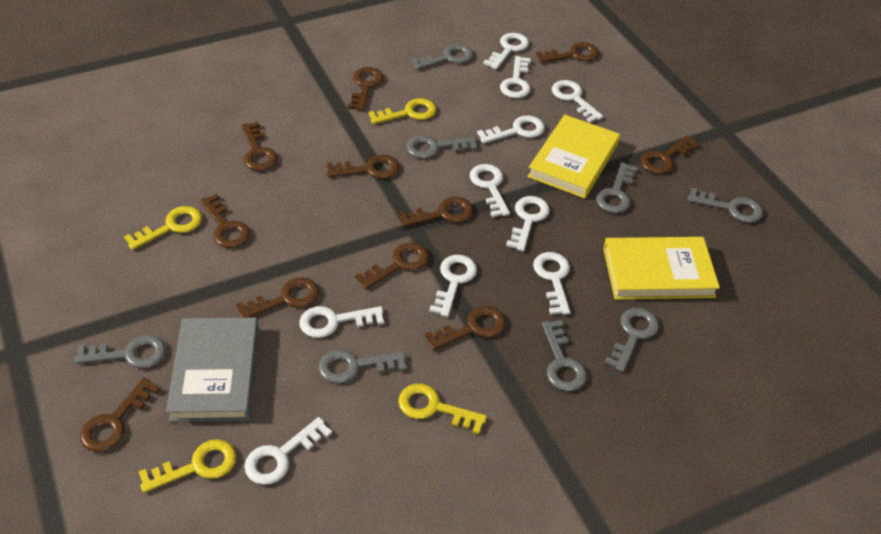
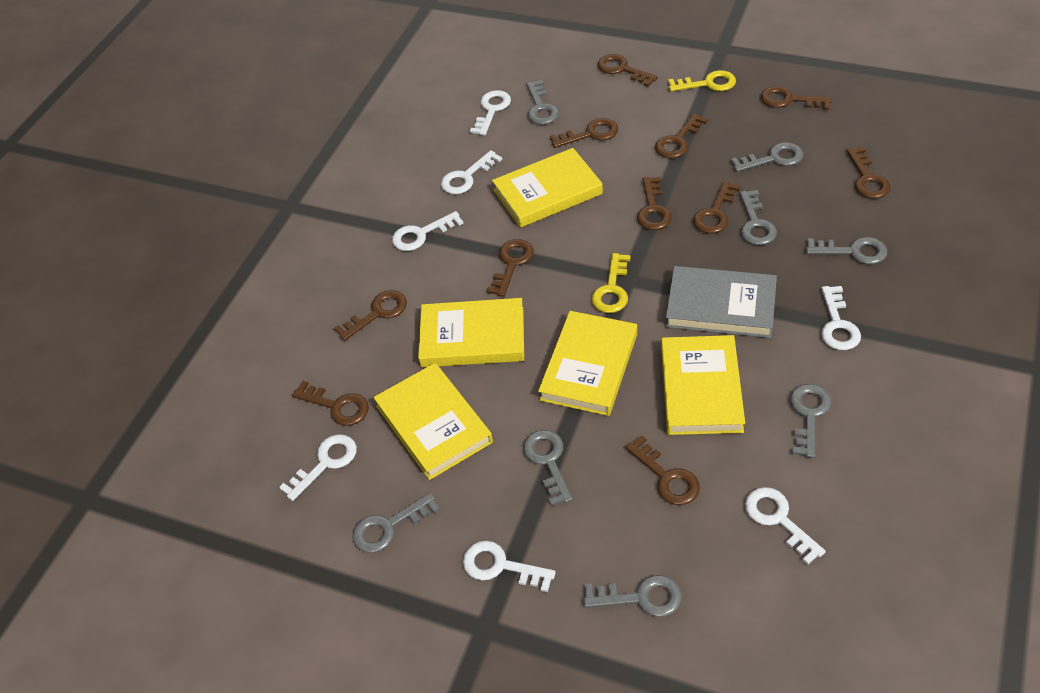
white key: [244,417,332,485] [299,306,384,338] [429,255,477,317] [470,164,510,217] [477,115,545,144] [483,33,529,69] [500,56,531,98] [506,196,550,251] [533,252,571,315] [552,80,603,123] = 10 -> [279,434,357,501] [392,211,464,251] [441,150,502,194] [463,541,556,592] [470,90,511,135] [745,487,826,565] [821,286,861,350] = 7
yellow book: [527,115,620,199] [603,237,720,300] = 2 -> [373,363,493,480] [418,298,524,367] [492,148,603,228] [538,311,637,416] [661,335,745,435] = 5
yellow key: [124,206,202,250] [139,439,237,493] [368,98,437,124] [398,383,487,435] = 4 -> [591,253,631,313] [668,70,736,92] = 2

